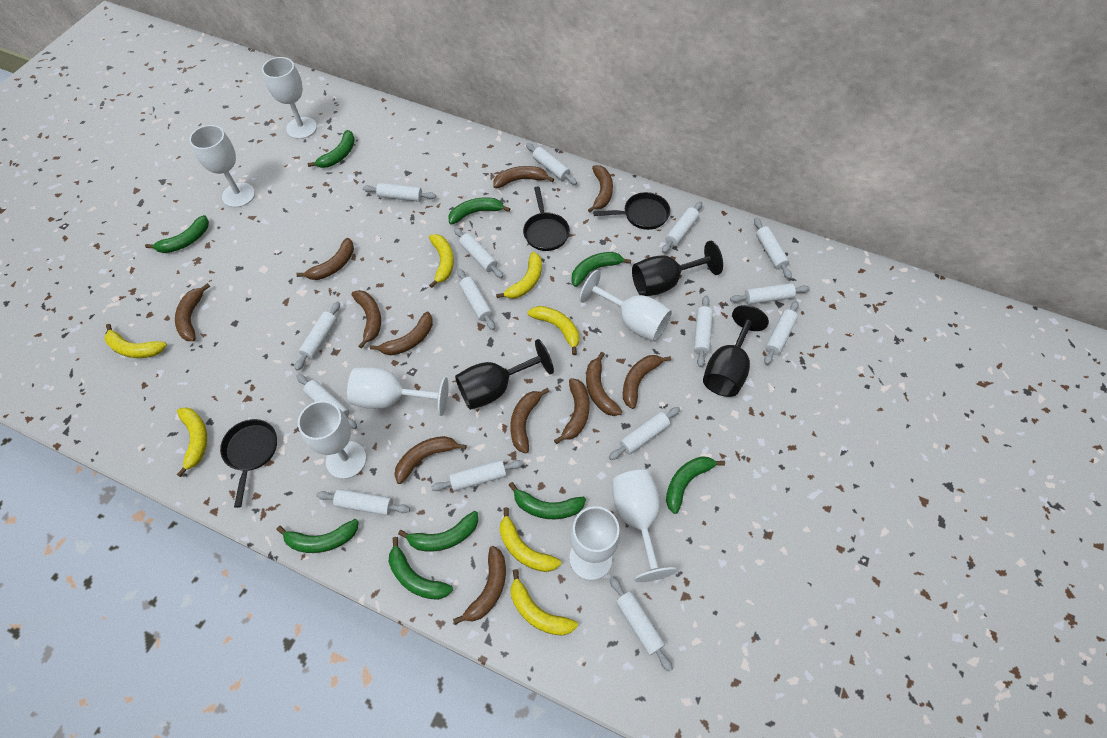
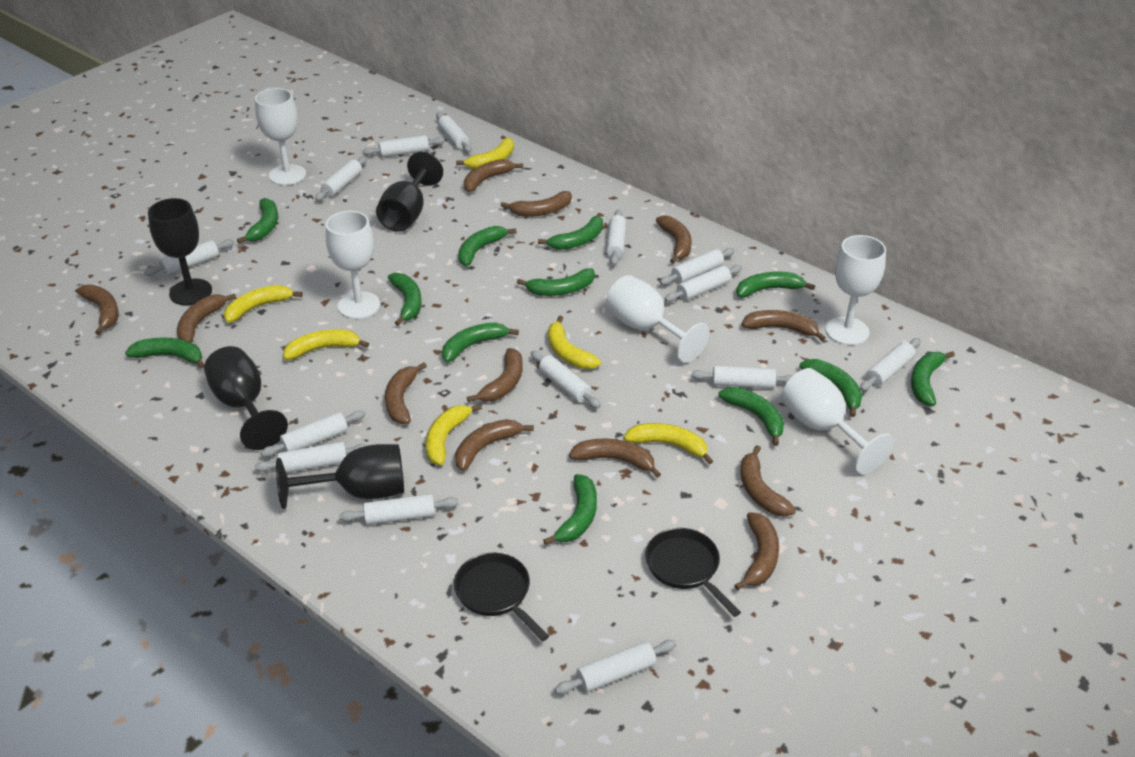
black goblet: [455,339,554,410] [632,241,723,296] [703,305,769,397] = 3 -> [148,198,212,305] [204,346,288,450] [276,444,404,509] [376,152,443,232] = 4
black pan: [220,419,277,508] [523,186,570,251] [593,192,670,230] = 3 -> [454,553,549,641] [645,528,741,617] = 2
green banana: [145,215,209,253] [276,519,359,553] [308,130,355,168] [389,537,453,600] [398,511,478,552] [448,197,510,224] [509,482,586,519] [571,252,631,287] [666,456,725,514] = 9 -> [125,337,205,369] [237,198,278,244] [388,273,422,326] [442,322,519,362] [458,226,517,266] [517,268,595,296] [538,216,603,250] [543,474,597,545] [718,387,784,446] [736,271,815,297] [800,359,862,417] [911,351,955,406] = 12
white goblet: [189,125,255,208] [262,57,317,139] [298,401,366,479] [347,367,449,416] [569,506,620,580] [580,270,672,342] [612,470,678,582] = 7 -> [255,88,306,185] [326,211,380,319] [606,275,710,363] [781,368,894,474] [825,235,886,345] = 5
white rolling pin: [295,301,340,371] [296,374,357,429] [316,489,410,515] [363,183,436,202] [431,460,523,491] [454,228,503,278] [457,269,495,330] [526,143,577,185] [609,407,680,460] [610,577,672,672] [662,201,702,253] [694,295,713,367] [730,283,810,305] [754,218,792,279] [764,301,799,365] = 15 -> [144,239,234,276] [255,442,369,473] [261,410,365,457] [315,156,367,201] [339,494,459,525] [362,135,445,157] [436,113,472,153] [531,351,601,408] [555,640,676,694] [606,210,626,265] [660,248,735,285] [665,265,742,302] [691,366,792,389] [860,338,921,391] = 14
yellow banana: [105,324,167,358] [177,407,207,477] [429,234,454,288] [496,252,542,299] [500,507,561,572] [511,569,578,636] [528,306,579,355] = 7 -> [224,285,303,323] [283,329,369,360] [426,404,482,465] [456,138,514,169] [548,315,601,369] [624,423,713,464] = 6

